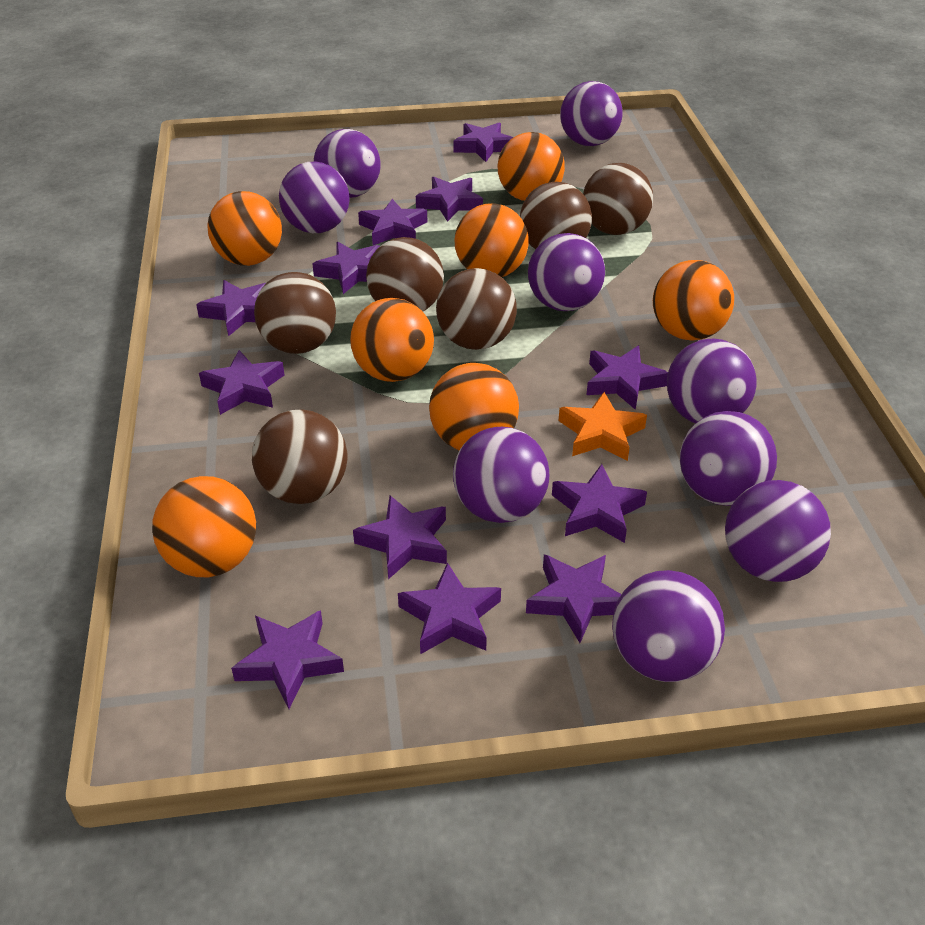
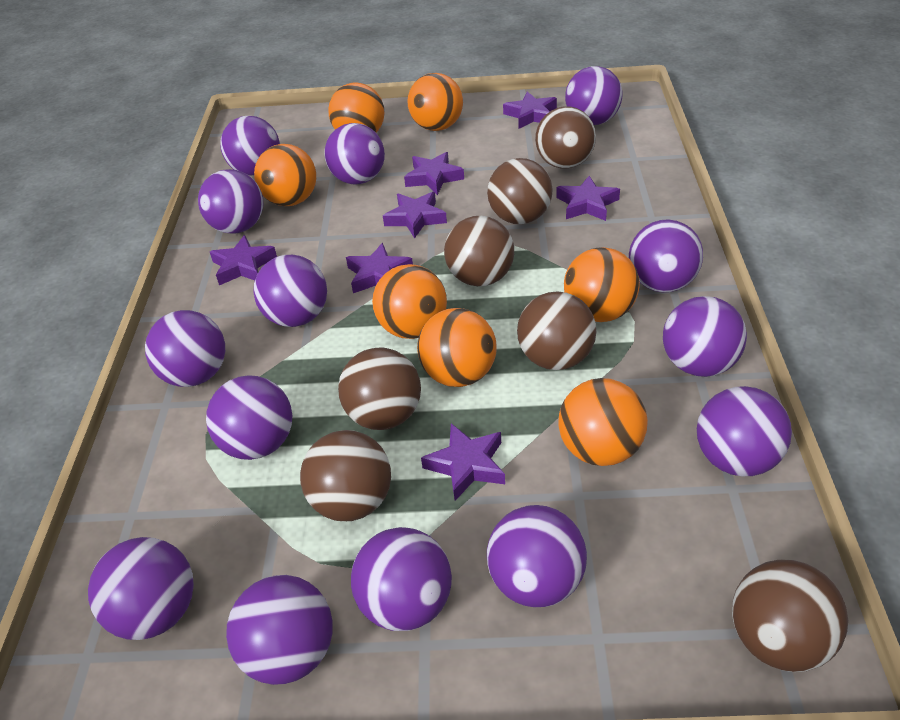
brown ball: [252,409,348,504] [254,272,336,354] [366,237,444,311] [436,268,517,350] [520,182,592,249] [583,163,653,235] = 6 -> [300,430,391,521] [338,348,421,430] [444,216,514,286] [487,158,553,224] [517,291,596,370] [535,106,596,168] [732,560,848,672] = 7
orange star: [559,392,647,461] = 1 -> none = 0
purple ball: [279,162,350,233] [313,129,381,198] [453,427,549,523] [528,233,605,311] [560,81,623,146] [612,570,725,682] [667,339,757,423] [680,411,777,506] [725,480,831,582] = 9 -> [88,537,194,640] [145,310,225,387] [198,169,263,234] [206,375,292,460] [220,116,280,176] [226,575,333,685] [254,255,327,327] [324,123,385,184] [351,527,452,631] [487,505,587,607] [565,66,623,125] [629,219,703,292] [663,296,747,377] [697,386,792,476] = 14
purple star: [196,280,266,336] [199,350,285,415] [231,610,344,709] [313,242,380,294] [353,496,447,579] [358,199,427,245] [398,562,501,654] [416,177,483,222] [454,122,513,162] [526,554,622,643] [552,464,647,543] [587,346,668,410] = 12 -> [210,235,277,285] [346,243,413,293] [383,192,447,238] [404,152,464,195] [421,423,505,501] [503,92,557,129] [556,176,620,221] = 7

